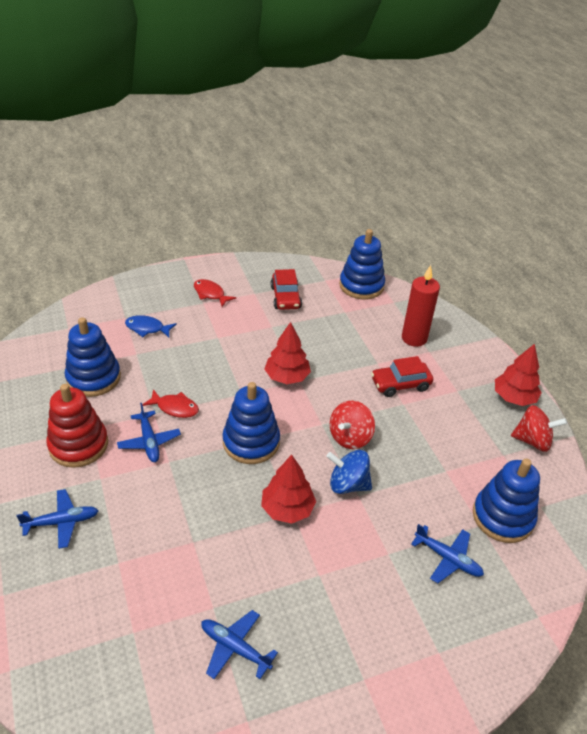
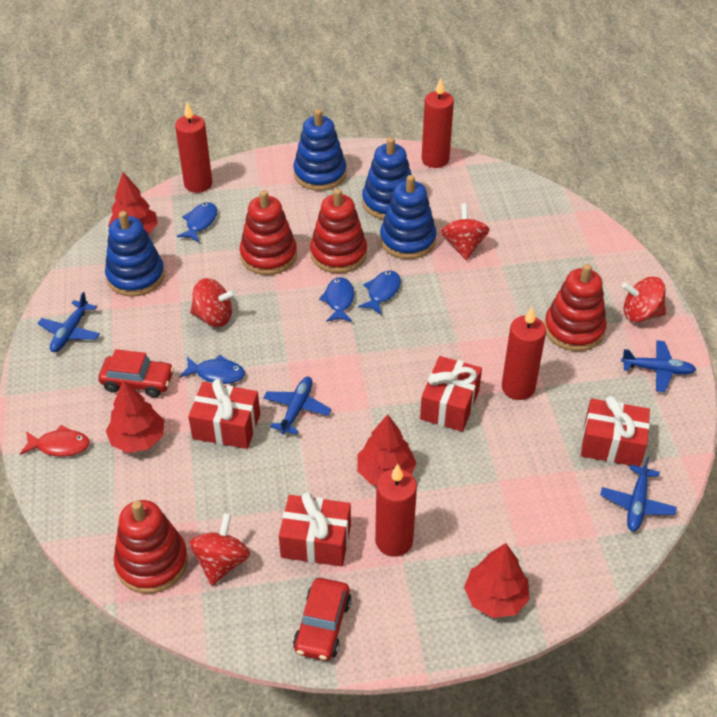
blue fish: [125,315,177,337] = 1 -> [177,202,217,242] [179,355,245,384] [319,277,354,322] [358,270,401,315] = 4
blue spinning top: [326,450,372,494] = 1 -> none = 0
red candle: [402,265,440,347] = 1 -> [175,102,212,193] [375,464,417,557] [422,78,454,168] [502,307,546,400] = 4
red fish: [142,389,199,418] [194,279,236,307] = 2 -> [20,425,90,457] = 1
red gift: none = 0 -> [188,379,260,449] [279,492,351,566] [420,356,482,432] [581,396,650,467] = 4
red spinning top: [330,401,375,449] [511,405,567,452] = 2 -> [190,278,236,327] [190,513,250,586] [441,203,490,260] [622,277,666,322] = 4
red stacking toy: [46,384,108,468] = 1 -> [114,500,188,594] [240,190,297,275] [310,188,367,273] [544,264,607,351] = 4
red tree: [261,455,316,524] [264,322,311,384] [495,344,542,406] = 3 -> [106,380,164,453] [108,172,158,234] [357,414,416,485] [464,543,530,618] = 4

